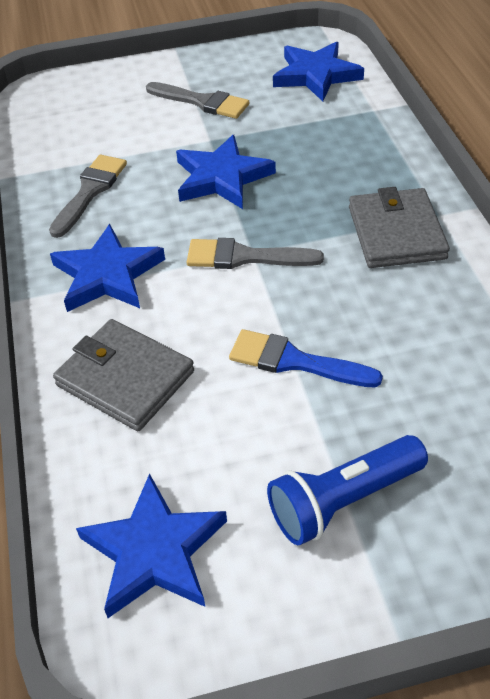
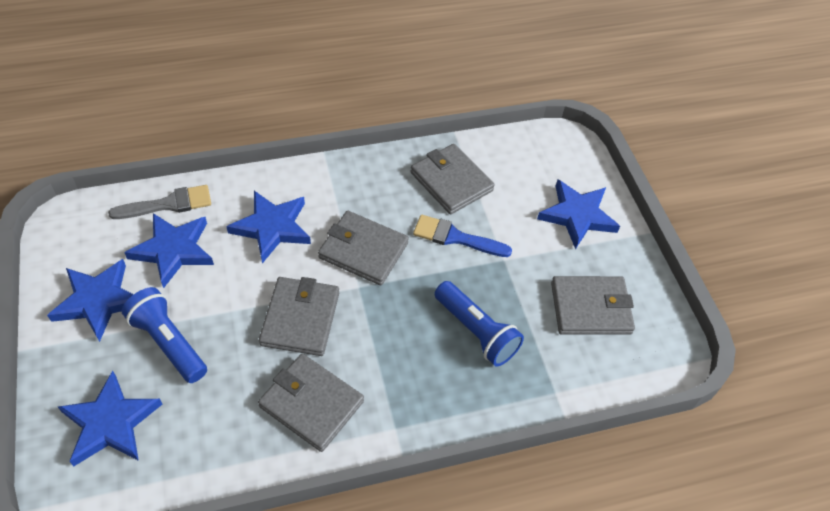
blue flashlight: [267,435,428,545] = 1 -> [121,287,207,383] [434,281,524,367] = 2
blue star: [50,224,165,312] [76,474,227,618] [176,135,276,209] [273,42,364,101] = 4 -> [47,259,134,342] [58,371,162,466] [124,213,214,288] [226,191,311,263] [537,180,620,250] = 5
grey brush: [49,155,127,238] [146,82,249,119] [187,238,324,269] = 3 -> [108,185,211,219] = 1
grey wallet: [53,319,194,431] [349,187,450,268] = 2 -> [258,353,364,452] [259,277,339,356] [318,211,409,285] [410,144,494,214] [551,276,635,335] = 5

